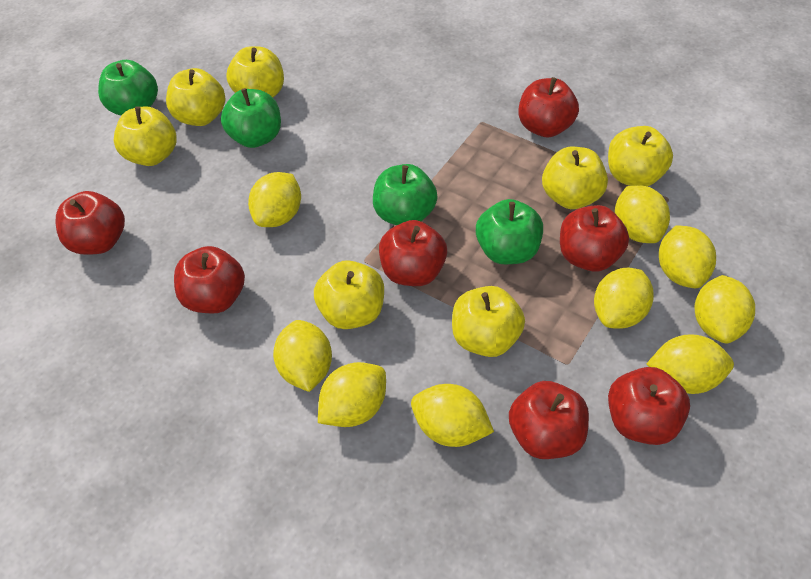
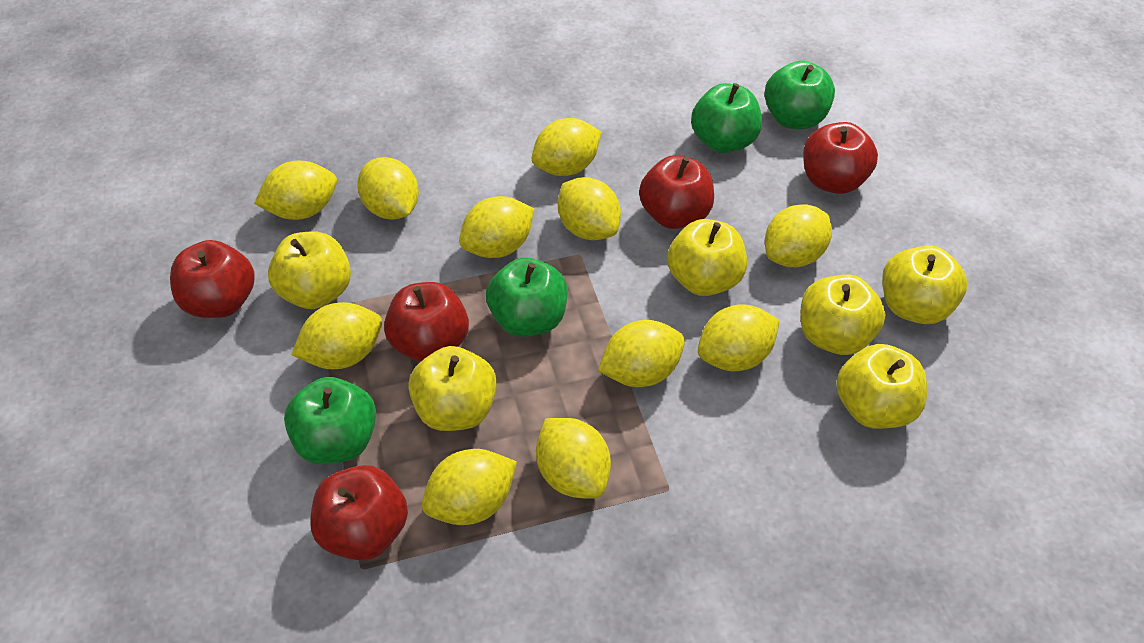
red apple: [56,191,125,255] [174,246,245,314] [379,220,447,286] [509,381,589,459] [518,77,579,138] [560,205,629,272] [608,367,690,445] = 7 -> [170,240,255,318] [310,465,408,561] [384,282,469,362] [639,155,714,229] [803,122,878,194] = 5
yellow apple: [113,106,176,166] [166,68,225,126] [226,46,284,97] [314,260,384,329] [452,286,525,357] [542,147,608,209] [608,126,673,187] = 7 -> [268,231,351,309] [408,346,497,431] [667,219,747,296] [801,275,886,355] [836,344,927,429] [882,245,967,324] = 6
yellow lemon: [248,172,301,227] [273,320,332,392] [318,362,386,427] [411,384,494,447] [594,268,654,329] [615,185,670,243] [647,334,734,394] [659,225,716,288] [694,275,755,343] = 9 -> [254,160,337,220] [291,302,382,369] [357,157,419,220] [422,449,517,525] [459,196,534,258] [532,118,601,176] [536,418,611,499] [558,177,621,240] [598,320,685,387] [698,304,780,371] [765,204,832,267] = 11

